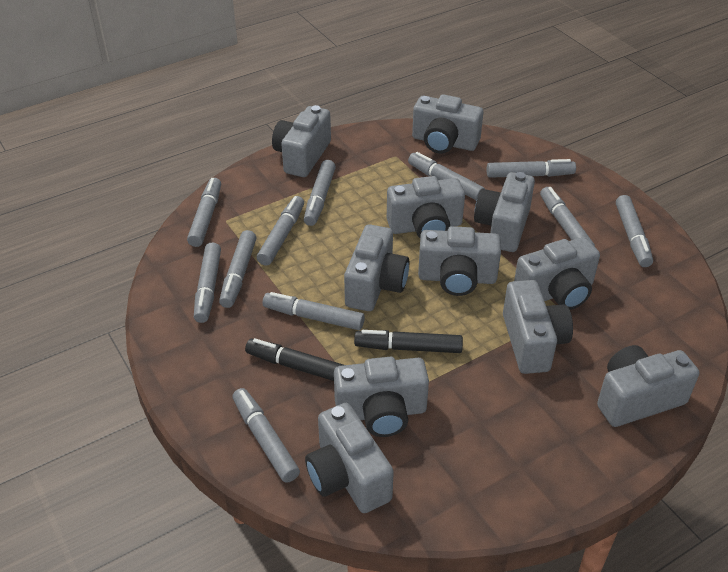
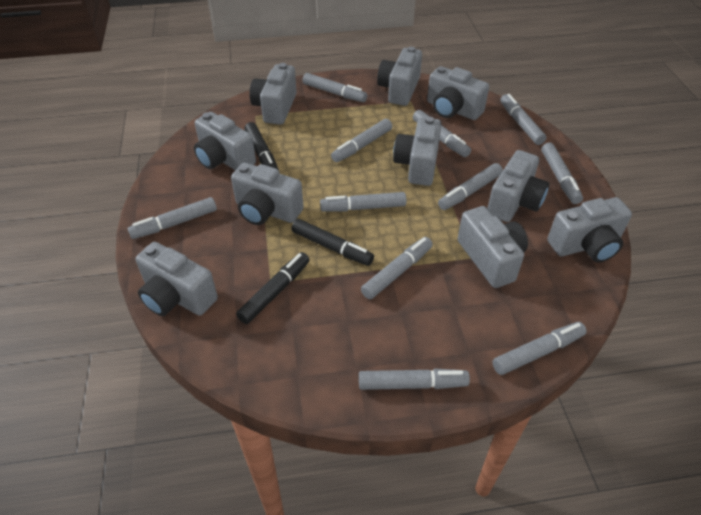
black marker: [245,338,343,381] [354,330,463,353] = 2 -> [236,252,310,324] [244,122,279,170] [291,219,374,266] = 3
grey camera: [272,105,331,177] [305,403,394,513] [334,356,429,437] [344,224,409,311] [387,176,465,238] [412,94,483,154] [418,226,501,296] [474,172,535,252] [503,280,573,374] [514,237,600,310] [597,345,699,427] = 11 -> [135,242,218,316] [194,112,256,170] [231,163,304,225] [249,63,297,125] [377,47,422,106] [393,116,442,186] [427,66,489,120] [457,206,528,288] [487,150,549,222] [547,197,632,263] = 10

